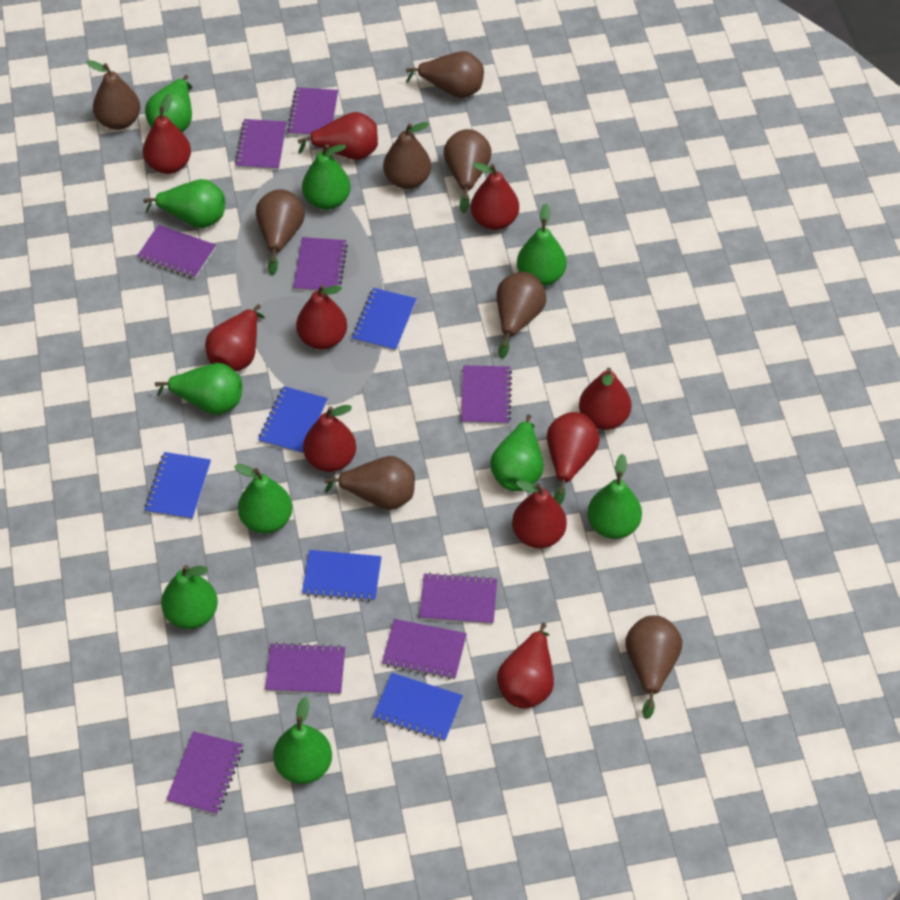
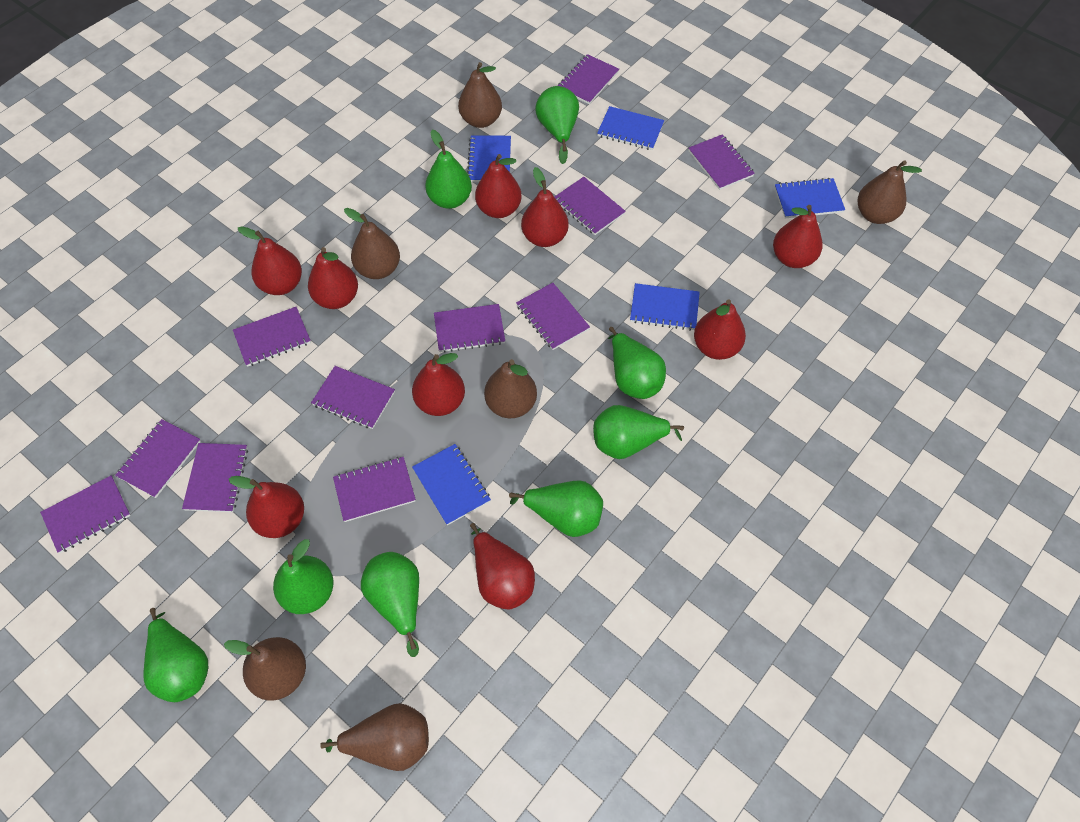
brown pear: [87,60,140,130] [256,189,305,275] [324,456,415,510] [383,122,431,189] [406,51,484,98] [444,129,492,213] [497,272,546,359] [625,615,682,719] = 8 -> [224,637,306,701] [320,703,429,771] [344,208,400,279] [458,62,502,128] [484,359,537,418] [858,160,922,224] = 6
green pear: [143,179,225,228] [145,75,192,132] [155,363,242,415] [161,565,218,629] [234,464,292,534] [273,697,332,784] [302,144,351,210] [490,415,544,491] [517,203,567,286] [587,454,642,539] = 10 -> [143,608,208,702] [273,539,334,614] [361,552,419,657] [425,130,472,209] [509,480,603,537] [535,86,579,164] [593,405,684,459] [608,327,666,399] = 8
purple notebook: [137,225,216,279] [166,731,243,815] [235,119,287,170] [265,642,345,695] [287,87,338,137] [293,237,348,293] [382,619,467,680] [419,573,497,625] [461,365,512,425] = 9 -> [40,476,131,553] [115,419,201,498] [182,443,248,512] [233,307,311,367] [311,366,395,429] [333,457,416,522] [434,304,505,353] [516,283,590,350] [555,177,626,235] [558,54,619,104] [688,134,755,190] = 11
red pear: [143,93,191,174] [205,304,265,372] [296,284,347,350] [298,112,378,160] [303,405,356,472] [471,163,519,230] [497,623,554,709] [512,480,567,548] [547,412,600,505] [579,368,632,430] = 10 -> [229,476,304,538] [238,227,302,295] [308,247,358,309] [412,353,465,416] [470,523,535,610] [475,154,522,218] [521,167,569,247] [694,299,746,360] [773,205,823,268] = 9

